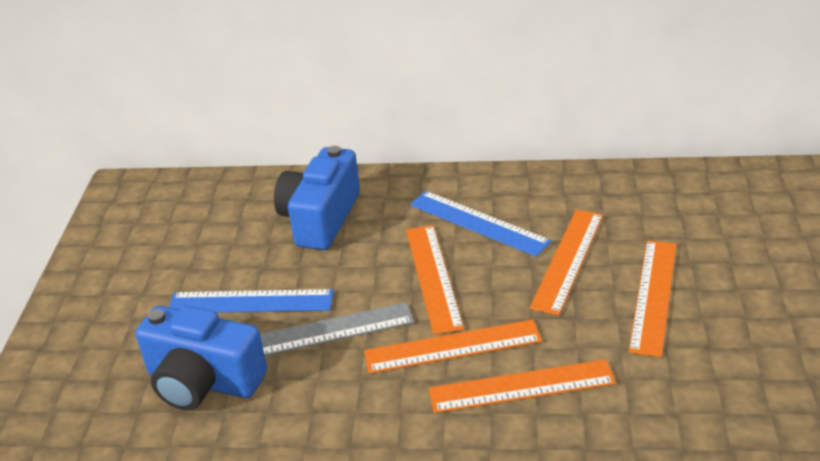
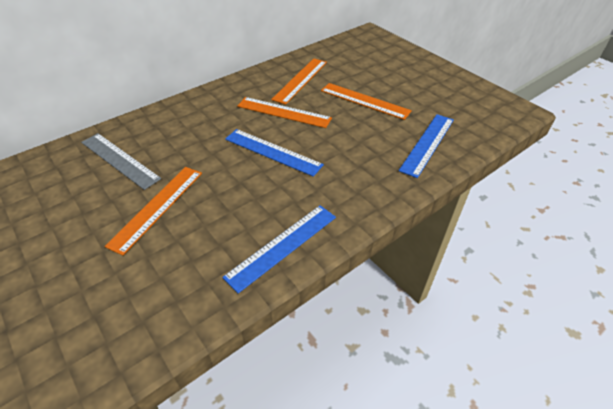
blue camera: [135,306,267,410] [274,146,360,250] = 2 -> none = 0
blue ruler: [169,289,333,313] [410,191,552,257] = 2 -> [222,205,336,294] [225,129,324,177] [399,114,454,178] = 3
orange ruler: [364,320,542,374] [406,225,464,335] [428,359,616,413] [529,209,603,316] [629,240,676,357] = 5 -> [105,167,202,256] [237,97,332,128] [271,58,327,105] [321,83,412,120] = 4

